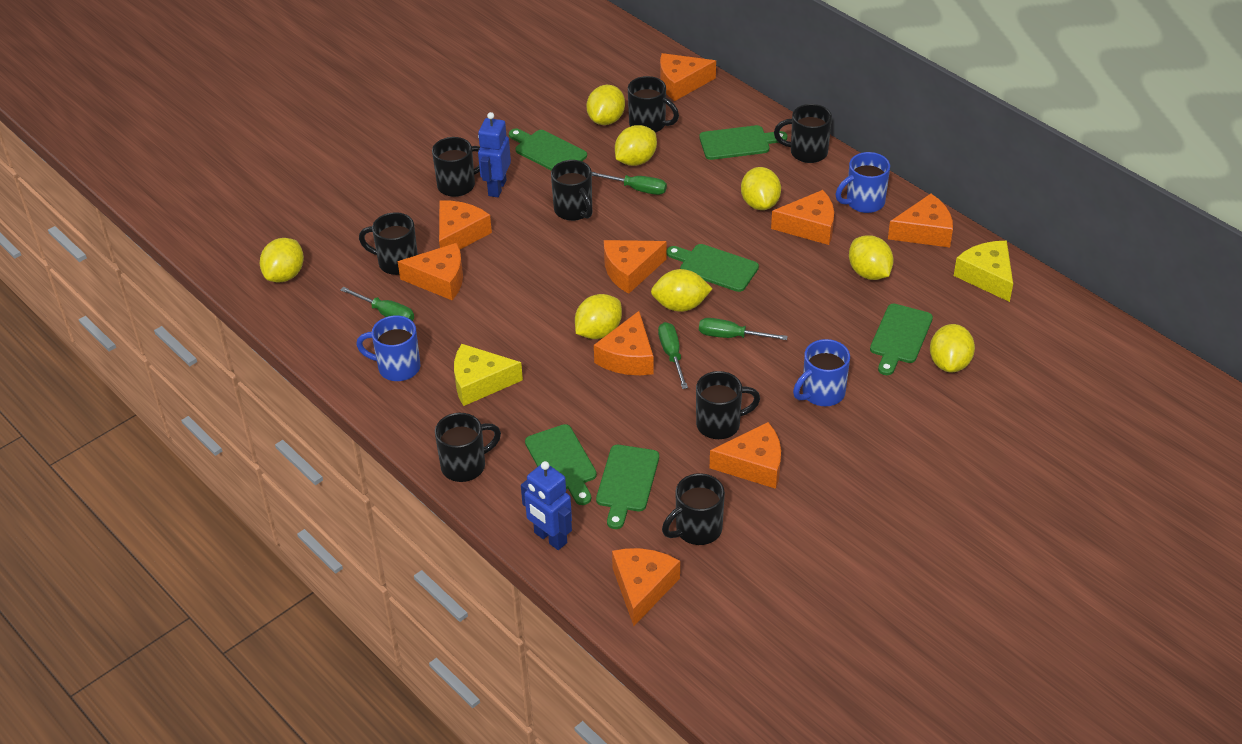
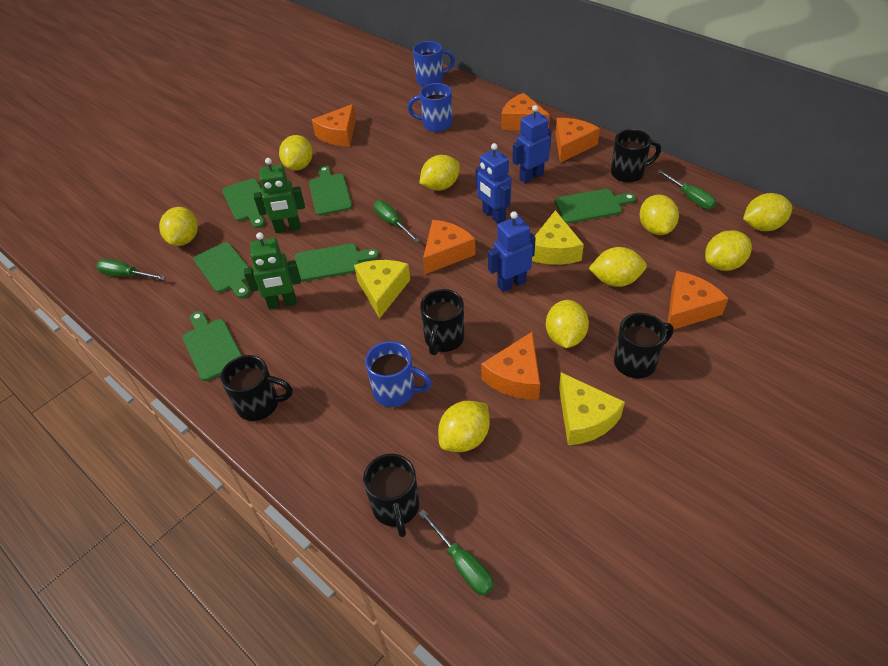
black mug: [359,212,418,275] [432,137,480,197] [435,413,501,482] [551,160,593,221] [628,76,679,133] [662,473,725,545] [696,371,760,439] [774,104,832,163] = 8 -> [220,355,293,421] [363,454,419,537] [420,289,464,355] [611,129,661,183] [614,313,674,378] = 5
blue robot: [478,112,511,197] [521,461,572,550] = 2 -> [475,143,511,224] [488,211,536,292] [512,105,552,184] = 3
green robot: none = 0 -> [244,232,301,309] [254,158,305,233] = 2
orange cheese: [398,243,463,300] [439,201,492,249] [594,311,654,375] [604,240,667,294] [612,548,680,626] [660,53,716,101] [710,422,781,489] [771,190,834,245] [888,194,953,248] = 9 -> [312,104,356,146] [423,220,475,274] [481,332,540,400] [501,93,550,130] [555,118,600,163] [668,271,728,330] = 6
yellow cheese: [454,344,523,406] [954,241,1013,302] = 2 -> [354,260,410,319] [532,210,584,265] [559,372,625,445] = 3
yellow lemon: [260,238,304,283] [575,294,622,339] [587,85,625,125] [615,125,657,166] [651,269,713,312] [741,167,781,210] [849,235,894,280] [930,324,975,373] = 8 -> [159,207,198,246] [279,135,313,171] [419,155,460,191] [438,401,490,452] [546,300,589,348] [588,247,647,287] [640,195,679,235] [705,230,752,271] [743,193,792,231] = 9

